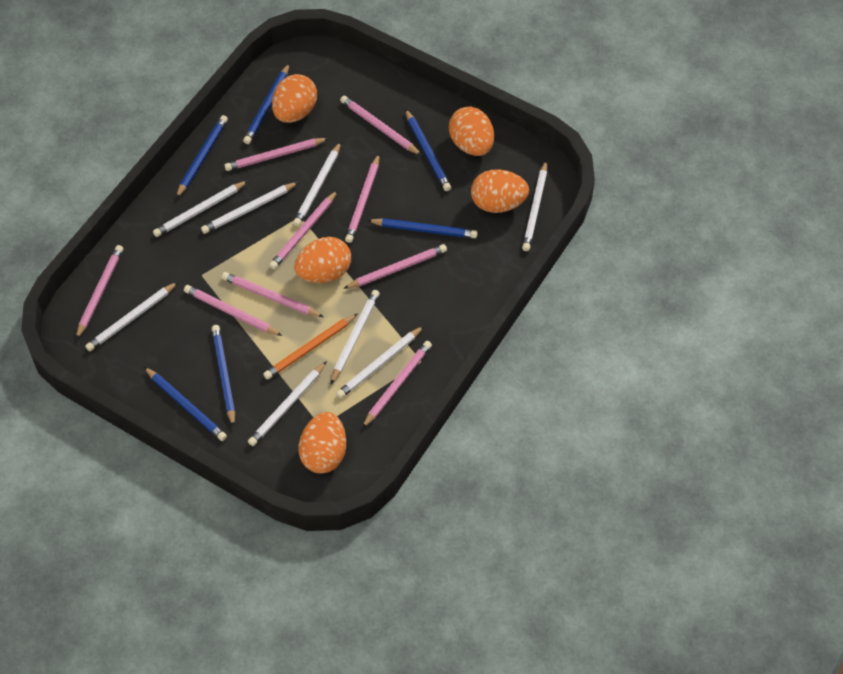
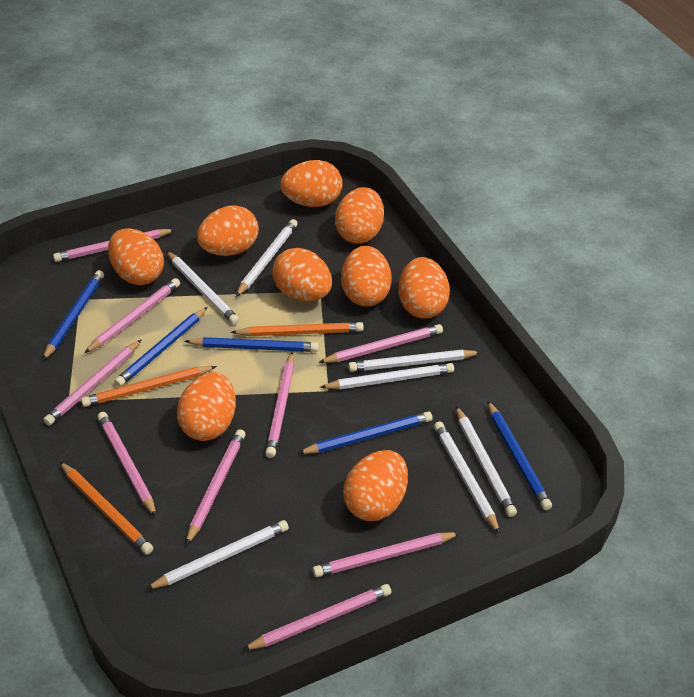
blue pencil: [144,367,227,441] [176,115,228,198] [212,325,235,427] [243,63,290,144] [367,218,478,238] [405,108,451,191] = 6 -> [42,270,104,361] [114,307,208,387] [184,337,319,352] [298,412,433,454] [487,401,552,510] = 5
orange egg: [272,74,317,123] [294,237,351,283] [298,412,346,474] [449,107,494,156] [471,169,529,213] = 5 -> [108,228,164,285] [177,372,236,441] [197,205,259,256] [272,248,332,301] [280,160,343,207] [335,187,384,244] [341,246,392,307] [343,450,408,521] [398,257,450,319] = 9
orange pencil: [263,314,357,380] = 1 -> [59,461,153,555] [81,366,217,407] [230,322,364,336] = 3
white pencil: [85,282,178,351] [153,181,248,237] [201,182,298,234] [248,361,327,446] [293,142,341,227] [331,290,380,384] [336,326,424,399] [522,161,547,251] = 8 -> [146,520,289,590] [167,251,239,325] [236,219,298,297] [320,363,454,389] [348,350,482,372] [434,421,500,534] [456,406,517,517] = 7

